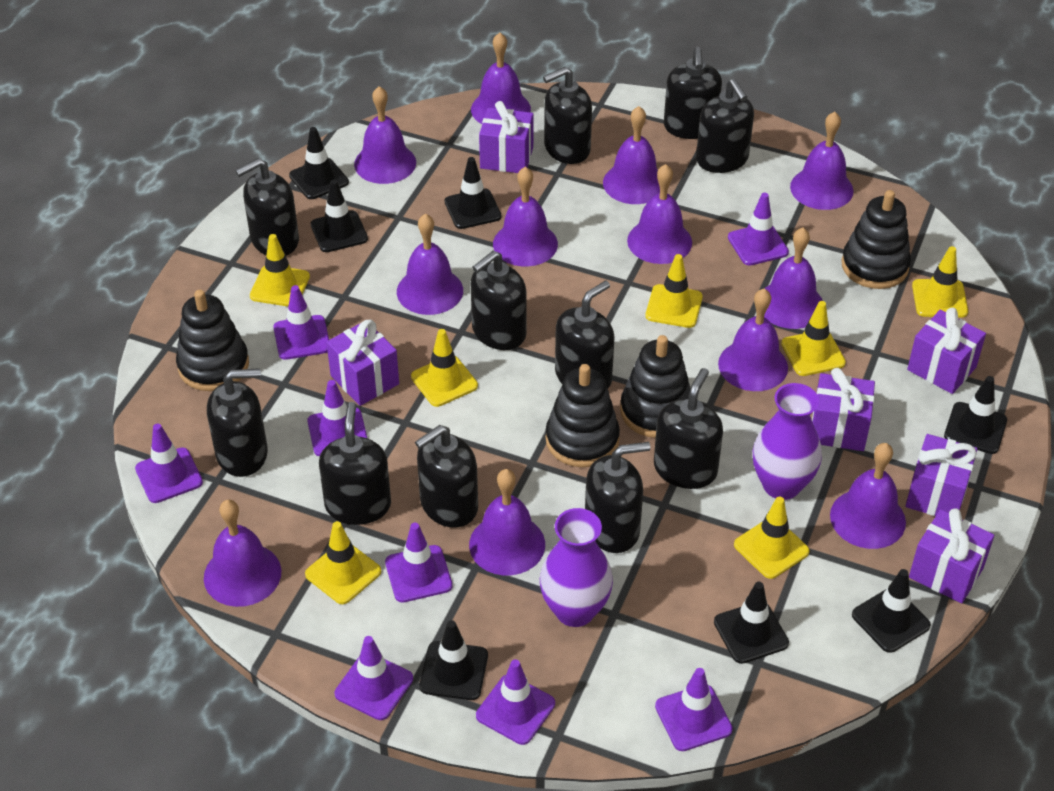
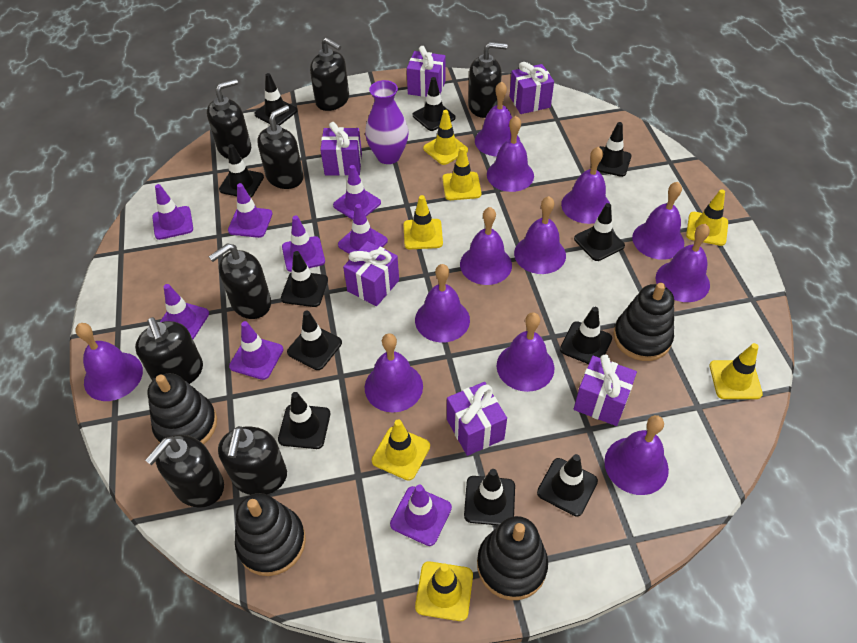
black soap dispenser: [207,368,268,477] [235,158,299,256] [319,402,391,525] [415,425,478,528] [471,251,527,350] [543,67,592,164] [555,280,615,389] [585,442,651,553] [654,368,723,489] [664,47,722,139] [696,79,754,173] = 11 -> [135,317,203,384] [145,435,224,508] [207,79,251,159] [208,243,271,319] [218,426,287,495] [257,105,303,189] [310,37,349,111] [468,42,507,118] = 8
black traffic cone: [289,127,349,199] [311,180,368,252] [420,620,488,700] [445,157,502,229] [714,582,789,664] [852,569,931,653] [944,376,1007,454] = 7 -> [219,144,264,197] [254,73,298,125] [278,392,330,449] [281,251,328,307] [287,310,342,370] [413,77,455,131] [464,469,515,526] [537,454,598,517] [560,307,612,364] [574,203,625,261] [597,122,632,177] = 11
purple vase: [540,508,613,627] [753,383,822,500] = 2 -> [365,80,408,164] = 1

